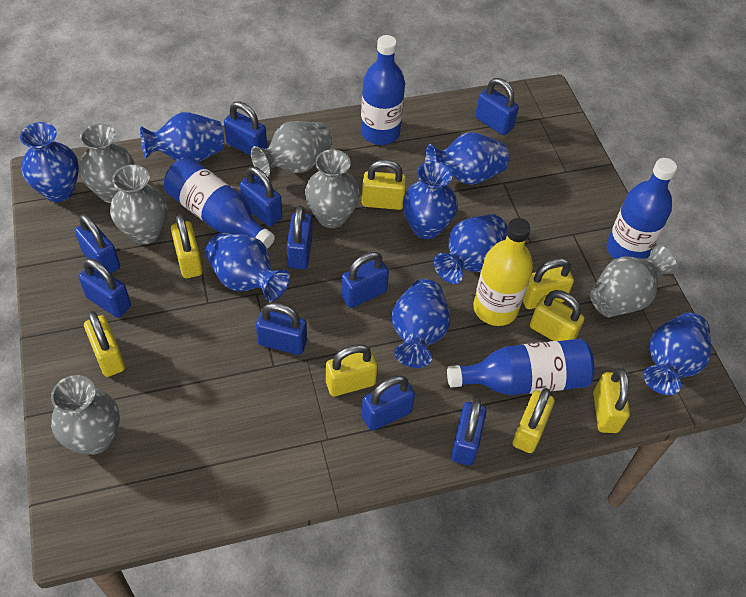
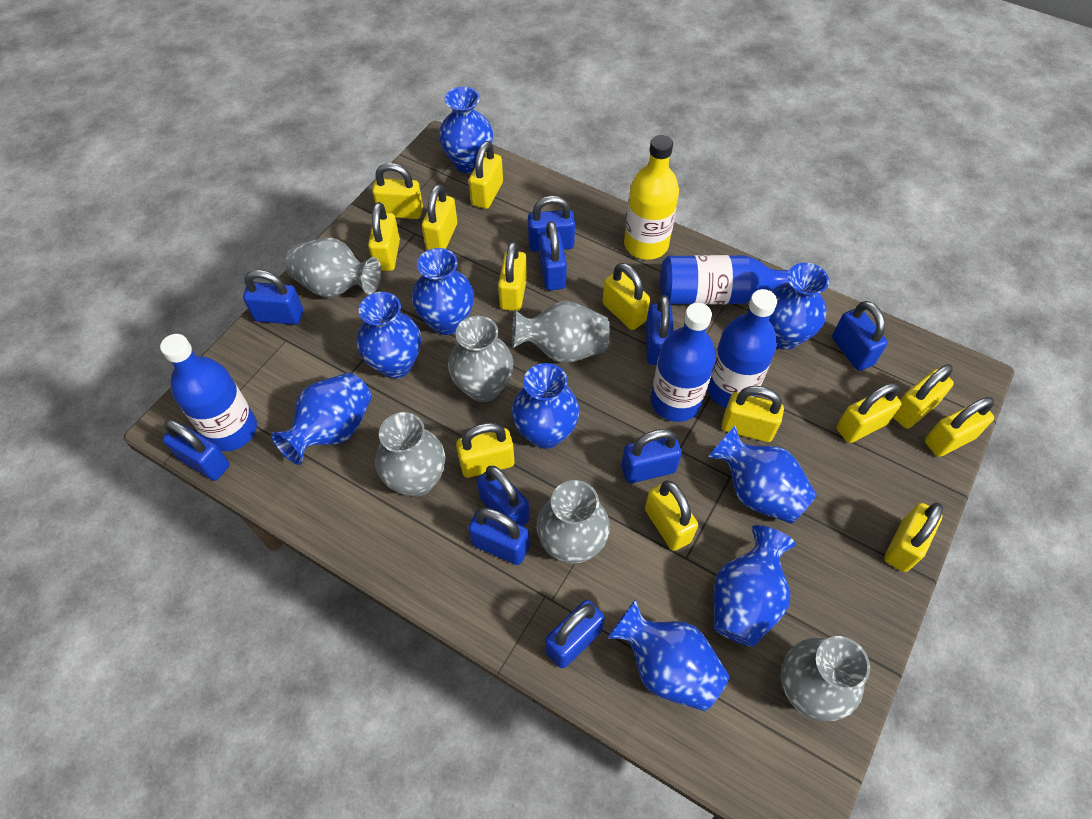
blue vase: [20,122,79,202] [140,112,224,162] [205,233,290,302] [391,279,450,368] [403,161,458,239] [425,132,509,185] [434,214,507,284] [643,312,711,395] = 8 -> [271,373,372,465] [356,292,421,379] [412,248,474,335] [439,87,493,173] [512,363,580,449] [608,599,730,711] [708,425,817,524] [714,525,796,647] [769,263,829,350] = 9
yellow padlock: [84,311,125,377] [171,214,203,278] [326,344,378,396] [362,159,406,210] [513,388,555,453] [523,258,574,309] [530,290,584,341] [593,368,630,433] = 8 -> [368,202,400,271] [372,163,423,219] [422,184,457,250] [456,423,514,478] [469,141,503,209] [498,241,527,311] [602,263,650,330] [645,480,698,551] [722,386,784,442] [836,383,902,443] [884,503,943,572] [893,364,954,429] [925,397,994,457] = 13

